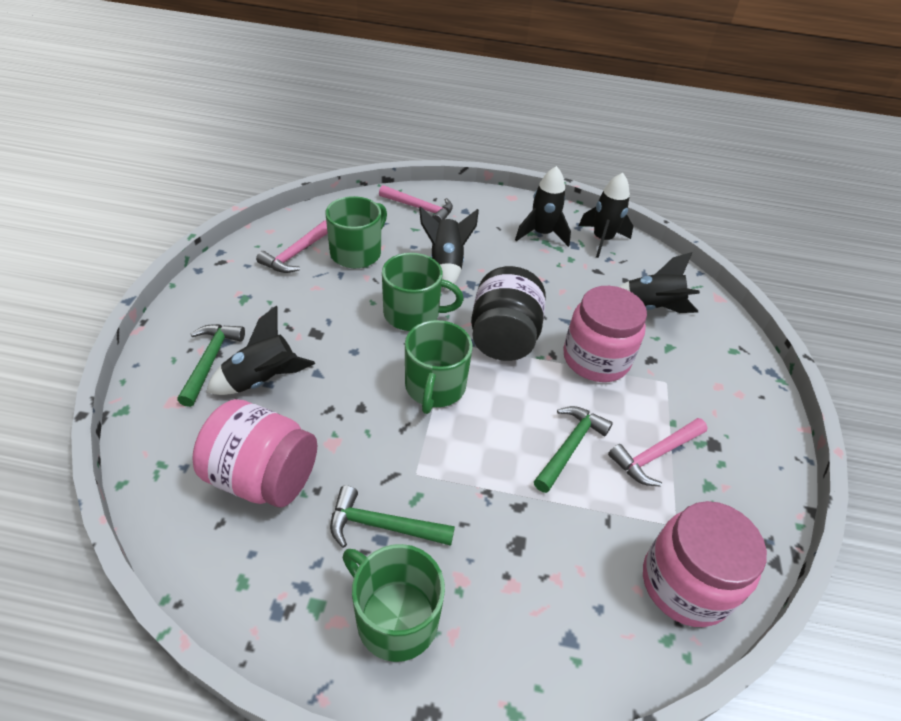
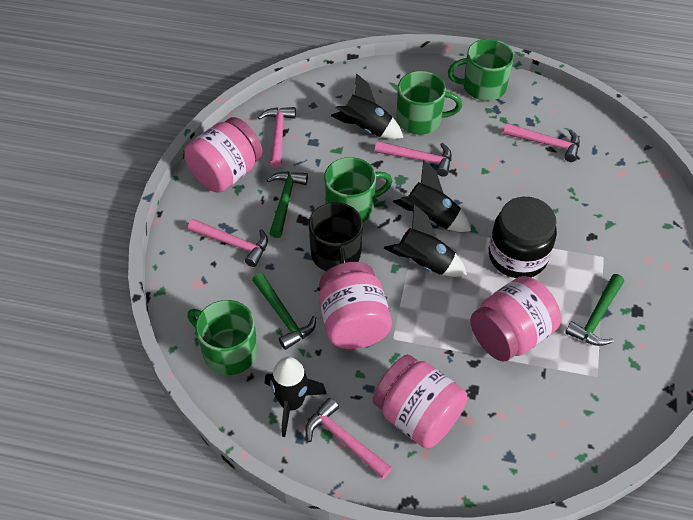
black mug: none = 0 -> [308,202,363,271] = 1
black rocket: [206,306,315,395] [419,206,479,291] [515,166,571,247] [579,173,633,258] [619,252,700,313] = 5 -> [265,357,327,437] [331,73,403,139] [384,204,467,277] [393,160,471,232] = 4
pink hammer: [256,220,328,273] [379,185,453,222] [608,418,708,487] = 3 -> [188,219,268,267] [258,107,296,168] [305,398,392,479] [375,141,452,177] [503,123,580,162] = 5
pink jar: [192,399,317,508] [563,286,647,382] [643,501,767,627] = 3 -> [184,117,263,193] [319,262,392,349] [373,355,468,448] [470,276,561,362] = 4

